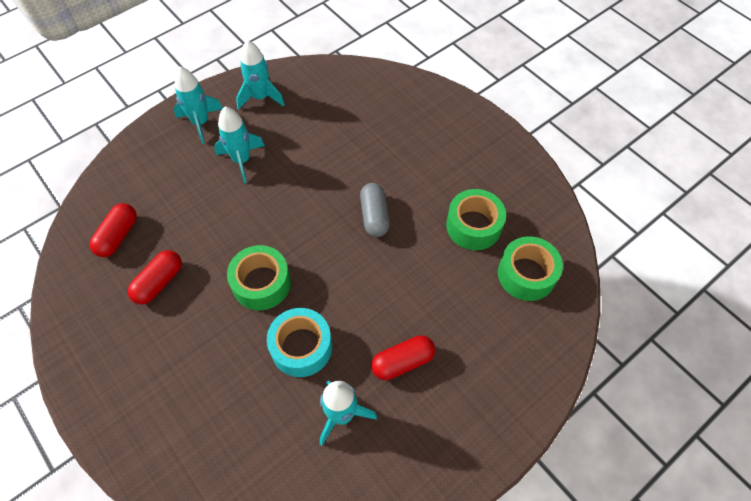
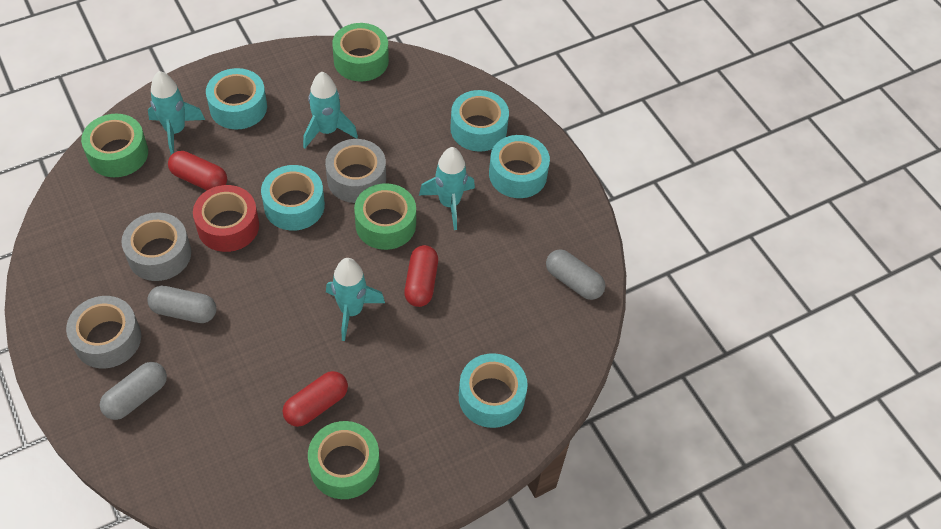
green tape: [227,245,291,310] [446,189,506,250] [498,236,563,301] = 3 -> [81,114,148,177] [308,421,380,499] [332,23,389,81] [354,183,416,250] = 4
grey capsule: [360,183,389,237] = 1 -> [100,362,167,420] [147,286,216,323] [546,249,605,300] = 3
grey tape: none = 0 -> [66,296,141,368] [121,213,191,281] [325,139,386,203] = 3
red tape: none = 0 -> [193,185,259,252] = 1
turquoise tape: [267,308,332,377] = 1 -> [206,68,267,130] [261,165,325,231] [450,90,509,152] [459,353,528,428] [489,135,550,198] = 5

